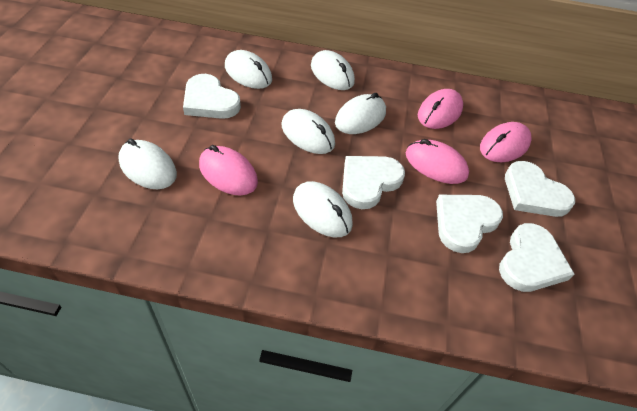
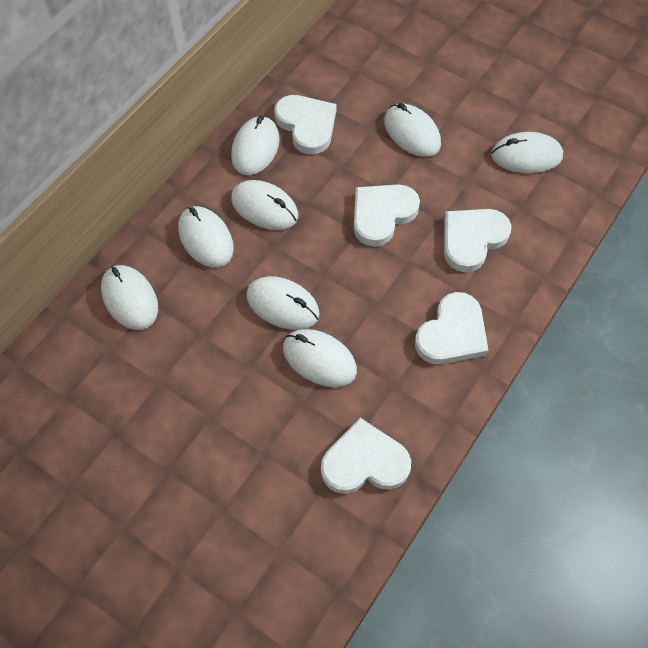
pink mouse: [199,145,258,196] [406,139,469,184] [418,89,463,129] [480,122,532,162] = 4 -> none = 0
white mouse: [118,138,177,189] [225,50,272,89] [282,109,335,154] [293,181,353,238] [311,50,355,90] [335,93,386,134] = 6 -> [101,265,158,330] [178,206,234,267] [231,115,280,175] [231,180,298,230] [247,276,320,330] [283,329,357,387] [384,103,441,157] [491,132,563,173] = 8

